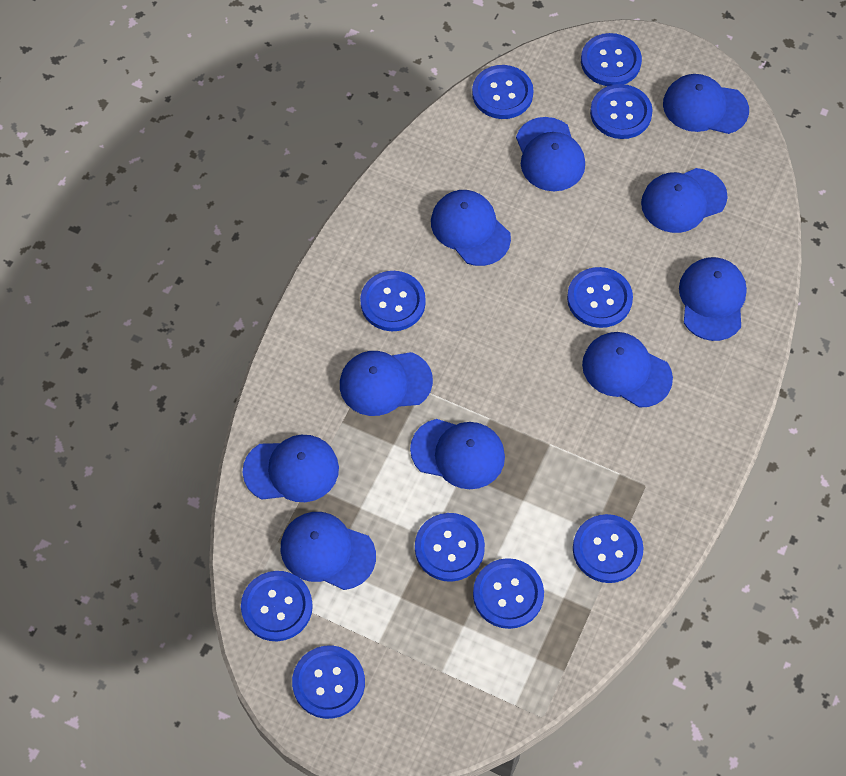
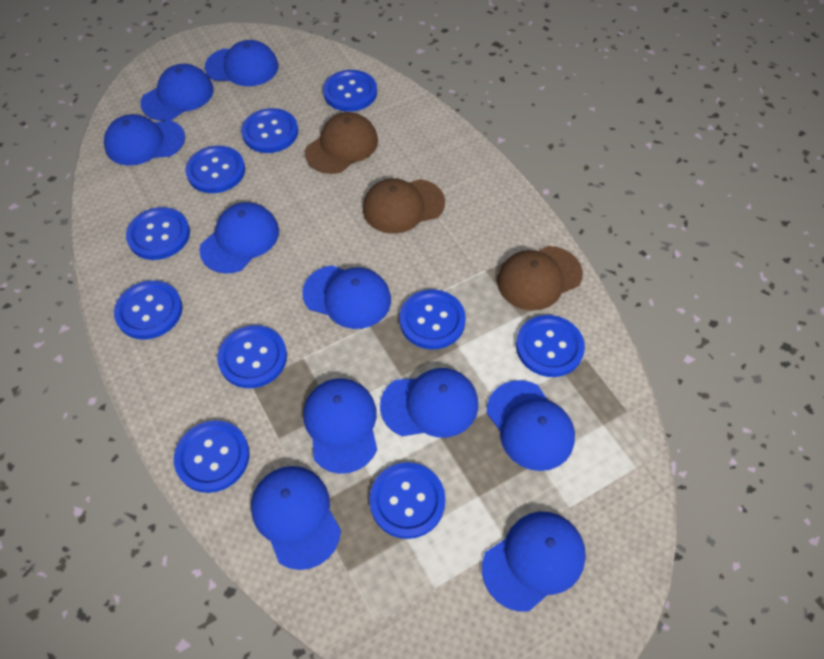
brown cap: none = 0 -> [305,112,378,174] [363,178,445,234] [497,246,583,311] = 3

